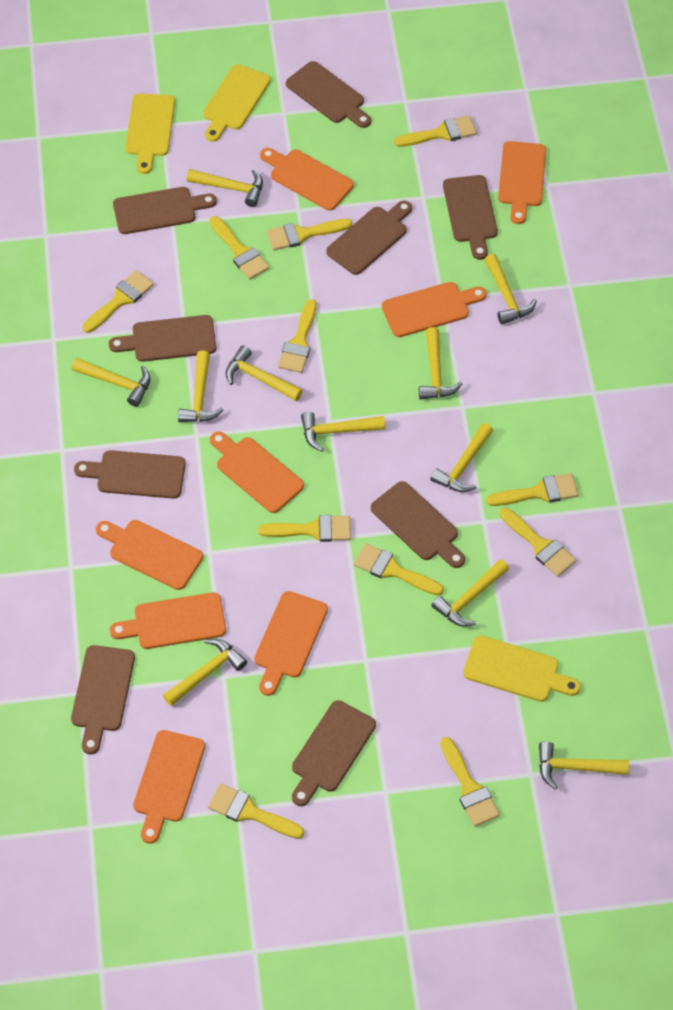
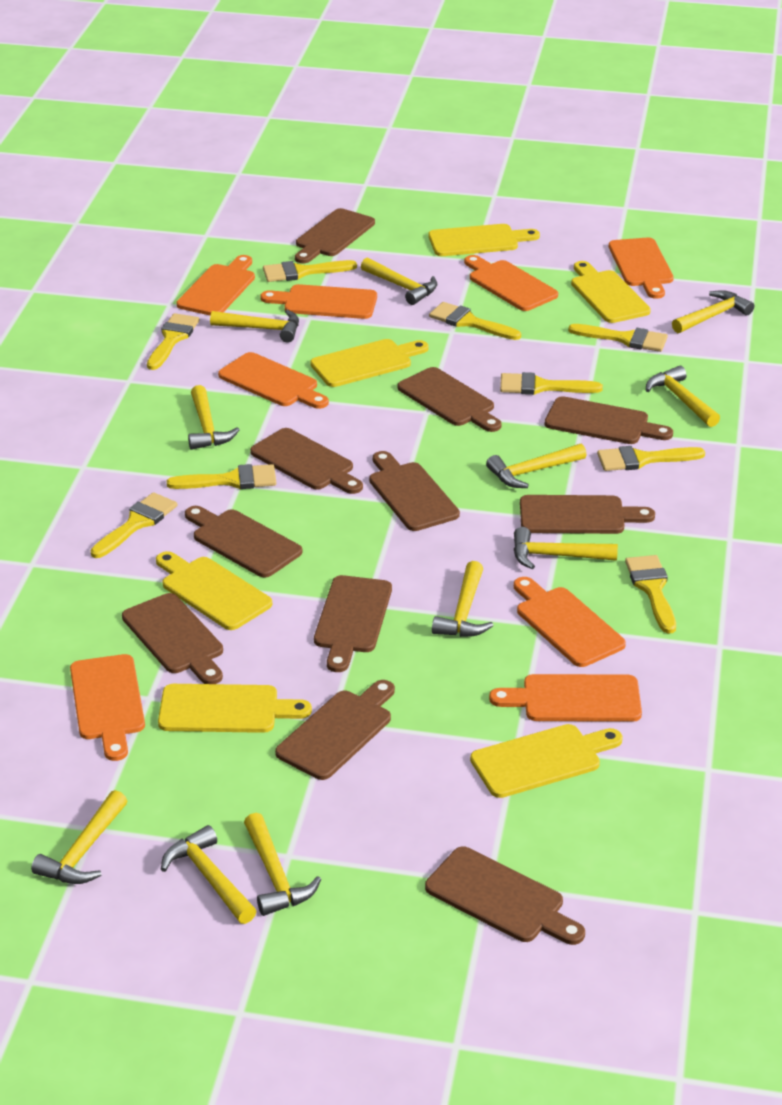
brown cutting board: [71,645,135,754] [74,450,186,499] [109,315,216,362] [113,187,217,234] [286,61,371,128] [292,700,376,806] [326,201,412,275] [371,481,465,568] [443,175,498,260] = 9 -> [122,593,223,684] [185,506,302,577] [250,428,363,494] [275,680,395,780] [295,208,375,263] [314,575,392,672] [369,451,460,531] [398,367,502,432] [425,847,585,945] [520,495,655,534] [545,396,673,444] = 11
yellow brush: [82,270,154,333] [208,783,304,839] [210,216,270,280] [258,515,351,542] [267,219,352,250] [278,299,317,373] [354,543,444,596] [394,115,477,147] [440,737,500,827] [486,473,579,506] [500,508,576,577] = 11 -> [90,492,177,558] [147,313,199,370] [167,464,276,489] [263,260,357,282] [429,302,521,340] [500,372,603,395] [568,324,668,352] [597,446,705,471] [625,555,676,634] = 9
yellow cutting board: [125,93,175,174] [203,64,271,142] [463,635,581,702] = 3 -> [156,551,272,630] [158,684,312,733] [310,339,429,387] [428,224,540,256] [470,724,623,798] [571,261,651,323] = 6

